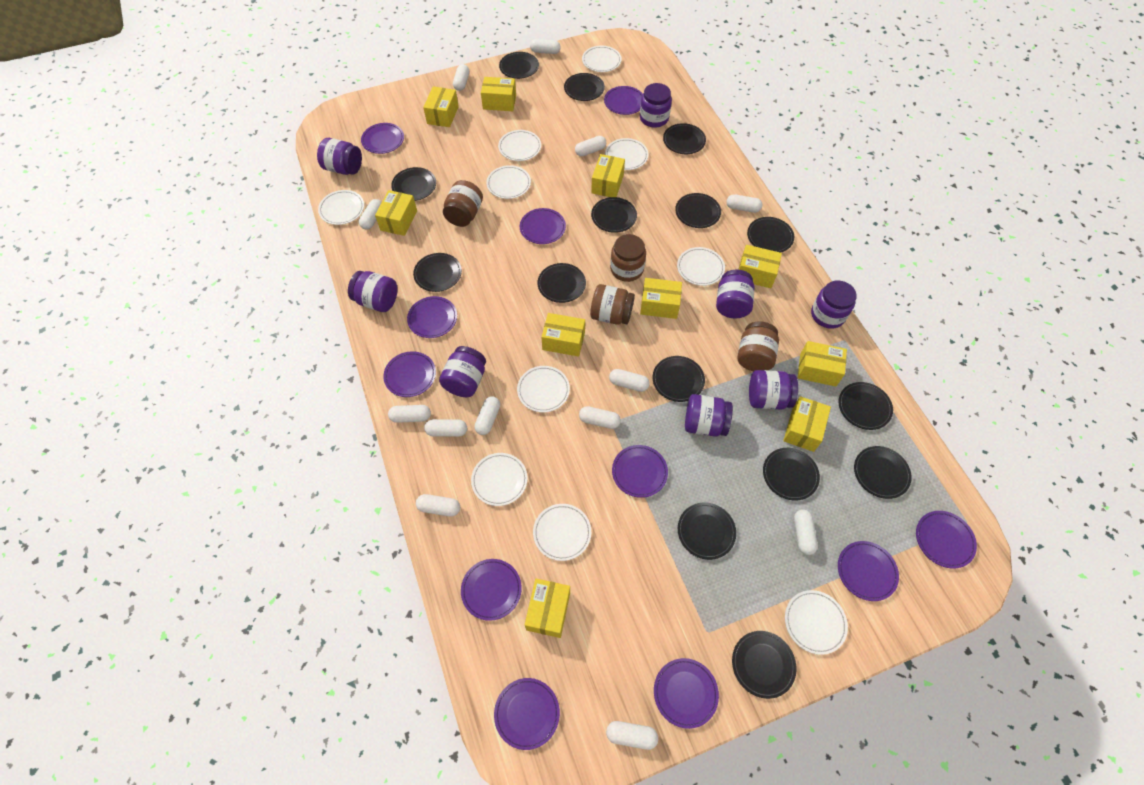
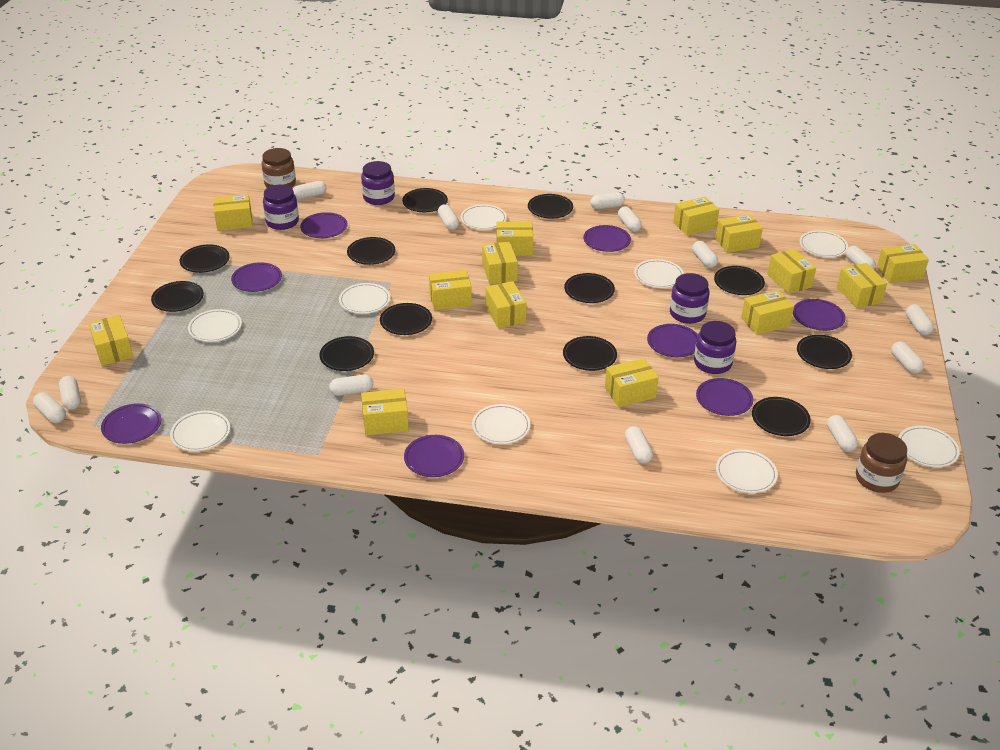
black plate: [391,167,436,201] [413,253,462,292] [499,52,539,79] [537,263,586,303] [564,73,605,101] [591,197,637,233] [653,356,705,402] [663,123,706,154] [675,193,721,228] [678,502,736,560] [732,631,796,699] [747,217,794,253] [763,448,820,500] [838,382,893,430] [854,446,912,499] = 15 -> [151,281,204,312] [180,244,230,273] [319,336,374,371] [347,237,396,265] [380,303,432,335] [402,188,448,212] [528,194,573,219] [563,336,617,371] [564,273,615,303] [714,266,765,295] [752,397,811,436] [797,335,852,369] = 12
brown jar: [443,180,483,227] [590,284,635,325] [610,234,646,282] [737,321,779,371] = 4 -> [262,148,296,188] [856,433,907,493] = 2
purple jar: [317,138,362,175] [348,271,397,312] [439,346,486,397] [640,83,672,128] [685,394,733,437] [716,270,754,318] [749,370,798,410] [811,280,857,329] = 8 -> [263,184,299,230] [361,161,395,205] [670,273,710,324] [694,321,737,374] = 4
purple plate: [361,123,404,154] [383,351,436,397] [407,296,457,338] [461,559,522,621] [494,678,560,750] [520,208,566,244] [604,86,643,115] [612,445,668,498] [654,658,719,729] [838,541,899,601] [916,511,977,569] = 11 -> [101,403,161,444] [231,262,282,292] [300,212,348,238] [404,435,464,477] [583,225,631,252] [647,324,698,357] [696,378,753,416] [793,299,846,331] = 8
white plate: [318,190,364,225] [471,453,528,506] [486,165,531,199] [498,130,541,161] [517,366,570,412] [533,504,591,561] [582,46,622,72] [605,138,648,170] [677,247,725,286] [785,590,848,655] = 10 -> [170,411,230,451] [188,309,242,342] [339,283,390,314] [461,204,507,230] [472,404,530,444] [634,259,684,288] [716,449,778,493] [799,230,848,258] [899,426,960,467] = 9
yellow box: [375,190,417,236] [423,86,459,127] [481,77,516,111] [524,579,570,638] [541,313,585,357] [591,154,625,197] [640,278,682,319] [738,245,782,288] [783,396,831,452] [798,341,847,386] = 10 -> [88,315,133,366] [214,194,253,231] [361,389,409,435] [429,270,472,310] [482,241,518,284] [485,281,527,328] [496,221,533,256] [605,358,659,407] [673,197,719,236] [716,214,763,253] [741,290,794,335] [767,249,816,294] [837,263,887,308] [877,244,929,283] = 14

